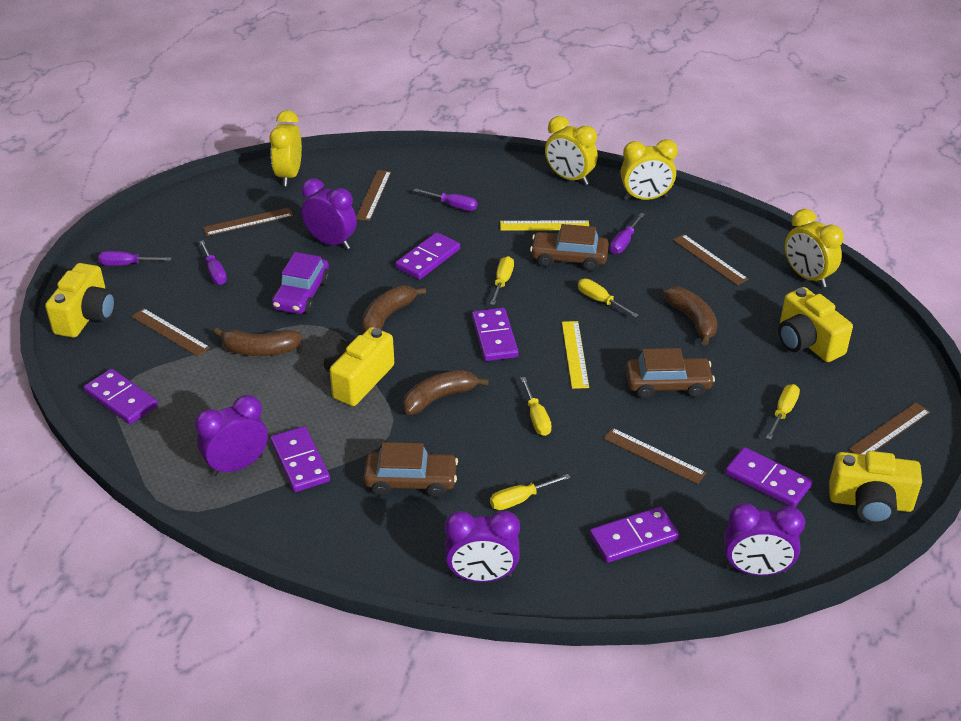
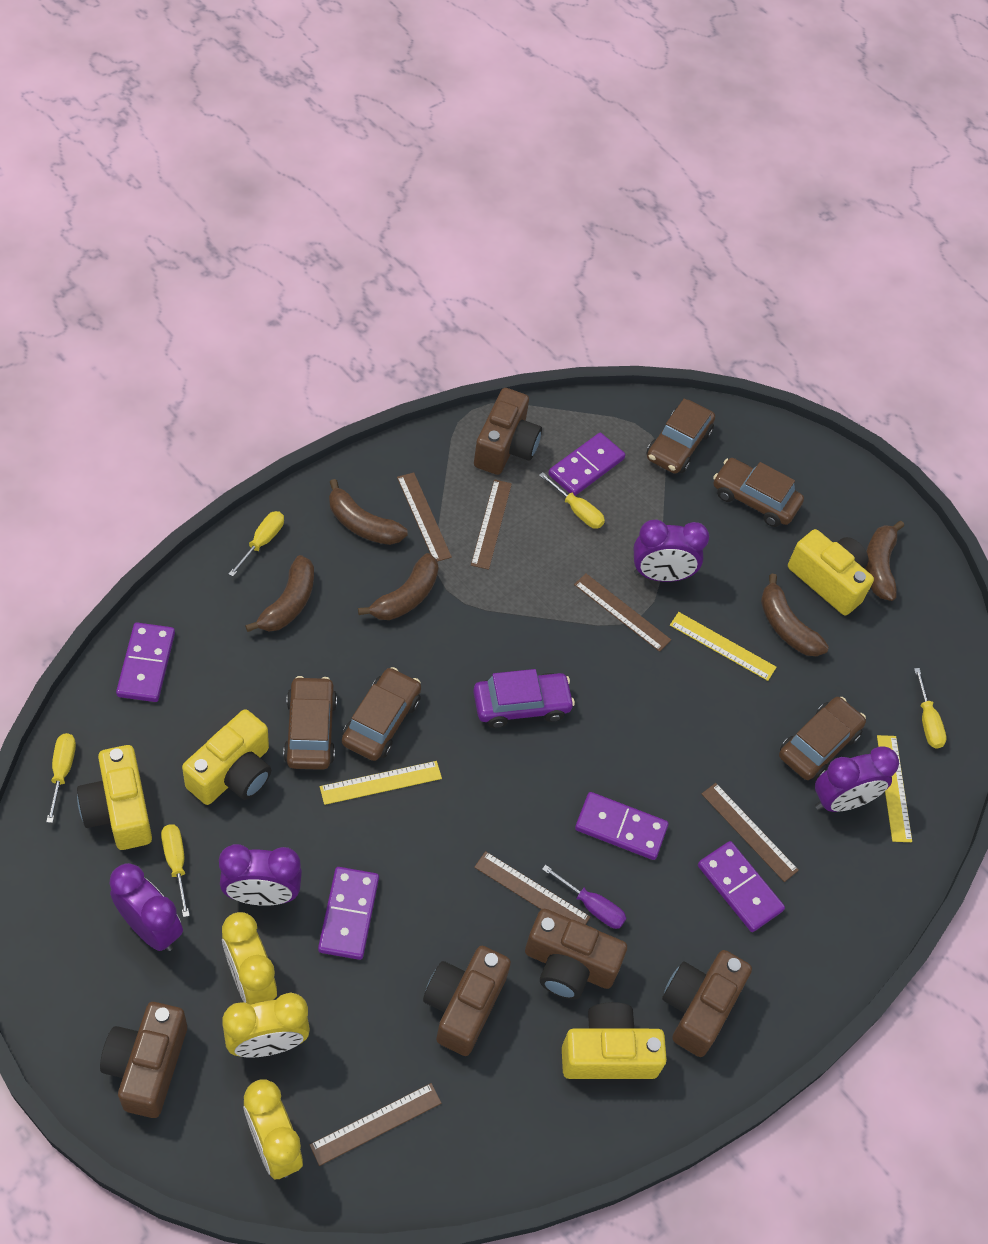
brown banana: [214,328,303,356] [362,285,426,333] [403,370,489,415] [663,287,718,345] = 4 -> [245,555,314,632] [329,479,408,545] [358,553,439,620] [761,574,829,657] [865,521,904,601] = 5
brown camera: none = 0 -> [100,1002,187,1118] [423,946,511,1056] [474,388,542,475] [525,909,627,1000] [662,950,752,1057] = 5
brown car: [364,442,458,498] [530,224,609,271] [626,348,715,399] = 3 -> [283,676,337,770] [342,667,421,761] [646,399,715,474] [713,458,804,527] [779,697,866,780] = 5
purple domino: [84,369,158,424] [270,426,330,492] [395,232,460,280] [472,308,519,361] [590,507,679,563] [725,447,812,507] = 6 -> [116,623,175,702] [318,867,379,960] [548,433,625,496] [575,792,668,860] [698,841,785,932] = 5
purple screwdriver: [98,251,172,266] [199,240,227,285] [414,188,477,211] [610,213,645,254] = 4 -> [542,865,626,929] = 1
yellow clock: [269,110,302,186] [545,116,598,185] [621,139,678,200] [785,209,844,288] = 4 -> [222,912,277,1005] [222,993,310,1058] [243,1079,303,1179] = 3
yellow ruler: [500,220,589,231] [562,321,589,389] = 2 -> [320,761,442,805] [670,612,776,681] [877,735,912,842] = 3

